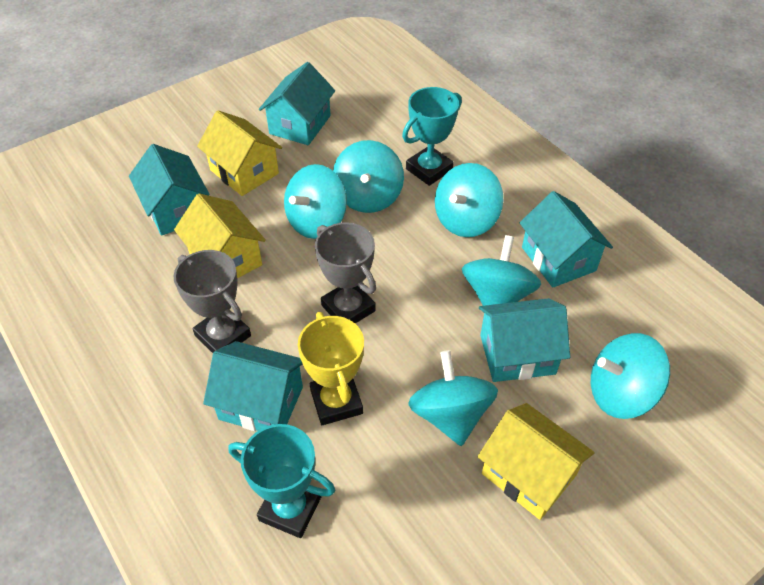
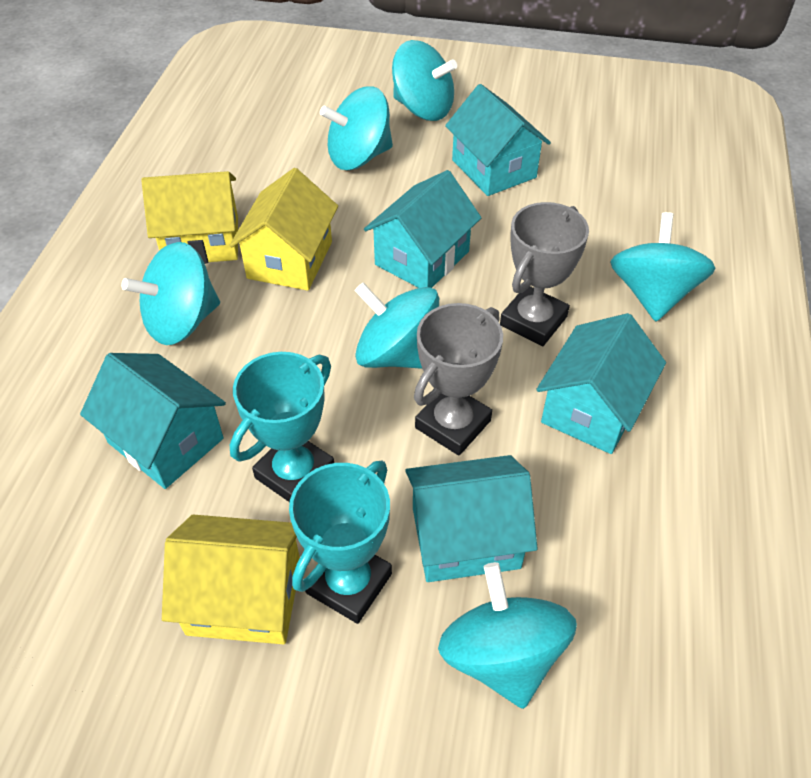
yellow trophy: [298,312,364,425] = 1 -> none = 0

